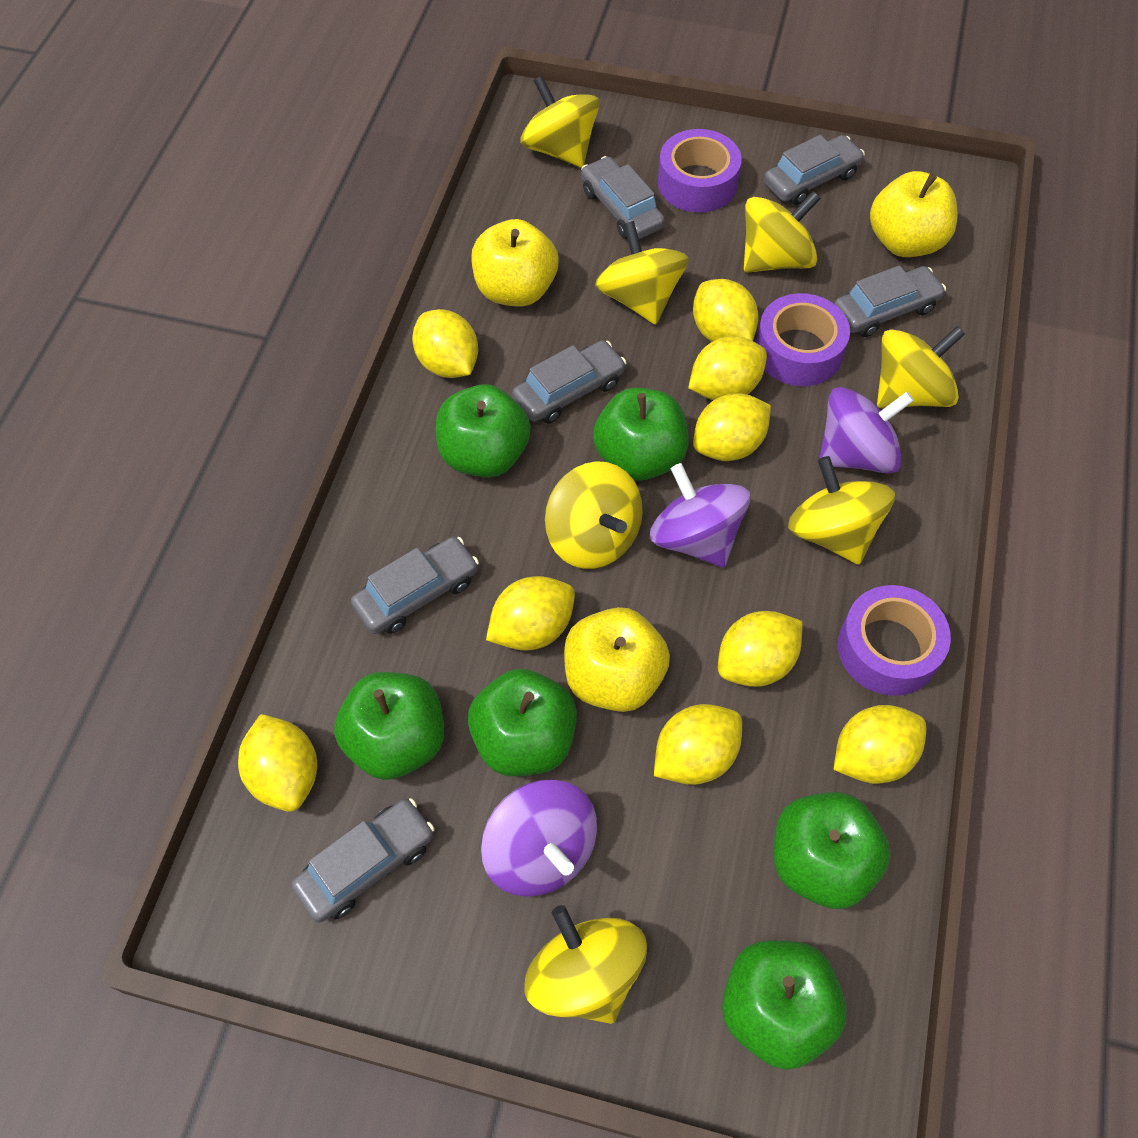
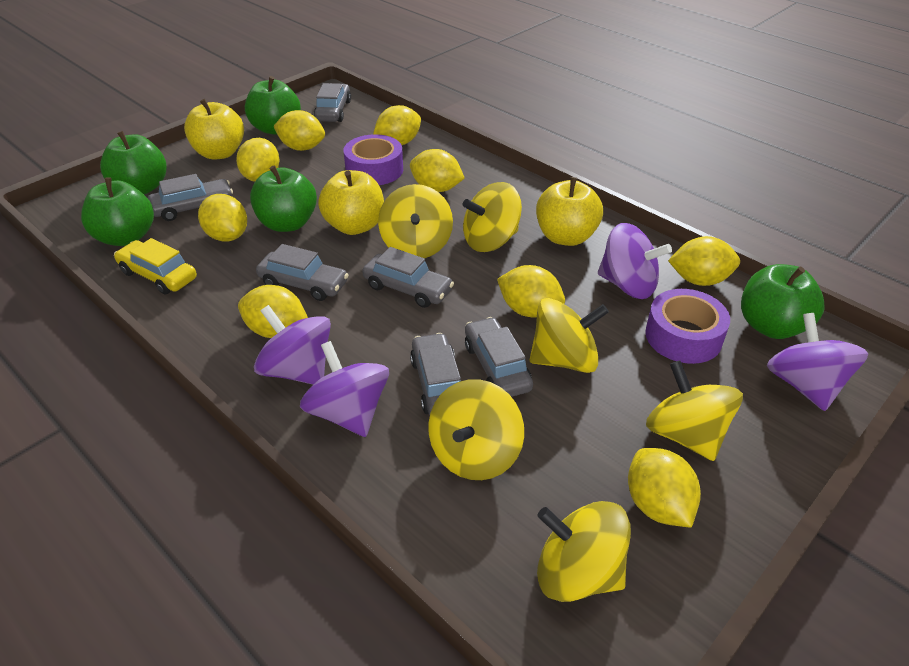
green apple: [334,672,444,780] [436,384,531,477] [468,669,577,776] [593,388,689,481] [722,940,847,1070] [774,792,891,909] = 6 -> [81,177,154,246] [100,131,167,194] [245,76,301,135] [250,165,317,232] [741,264,825,339] = 5
purple spinning top: [481,780,597,897] [650,463,750,567] [819,387,914,474] = 3 -> [254,305,331,384] [300,341,389,437] [598,223,672,299] [767,313,868,411] = 4
purple tape: [658,129,742,213] [756,293,850,386] [838,585,951,696] = 3 -> [344,134,403,185] [645,289,730,364] = 2
yellow car: none = 0 -> [114,238,197,294] = 1
yellow spinning top: [520,76,600,168] [524,905,647,1024] [545,461,643,569] [595,221,689,325] [744,191,821,273] [788,456,895,565] [877,326,965,408] = 7 -> [378,184,453,258] [428,379,524,480] [463,182,522,252] [530,298,609,373] [537,501,631,602] [646,361,743,461] = 6

